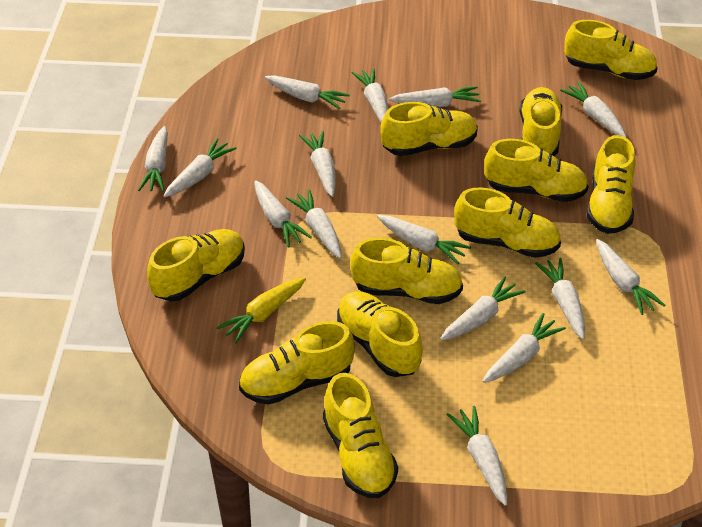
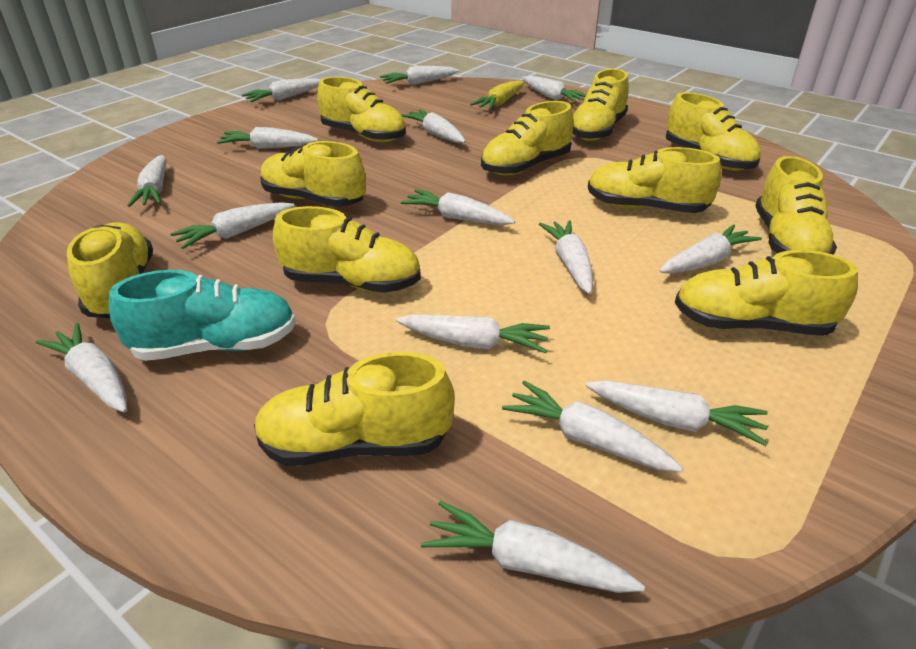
turquoise shoe: none = 0 -> [109,270,296,361] = 1

